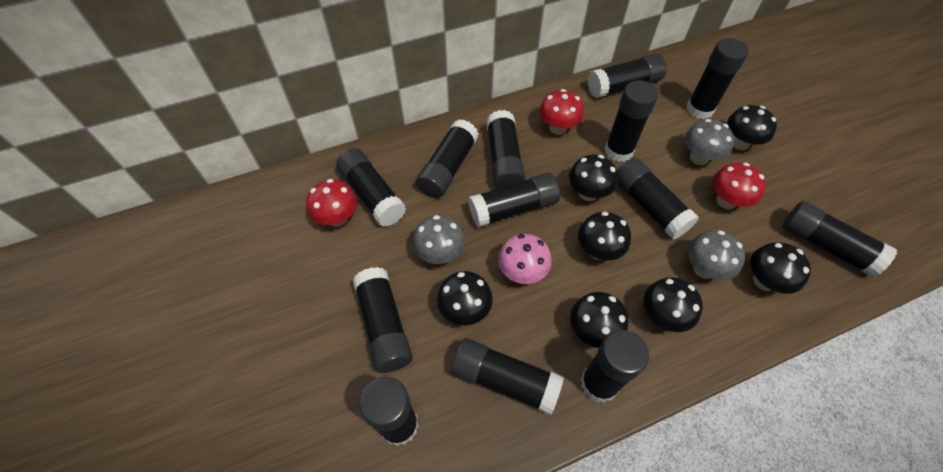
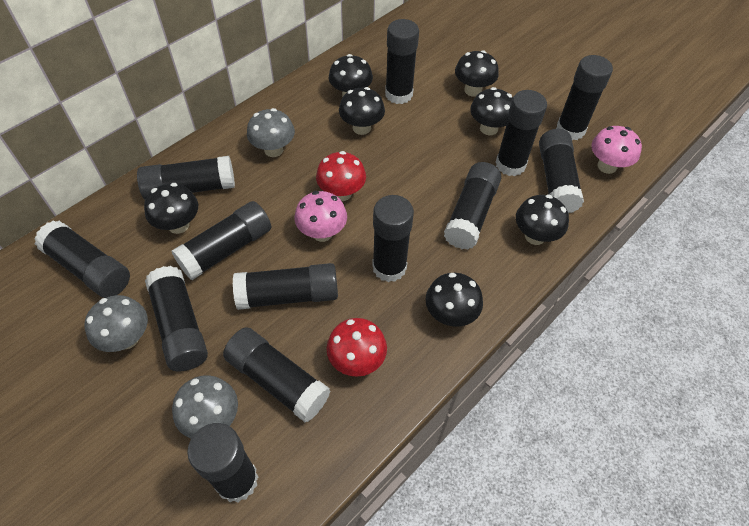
pink mushroom: [498,234,552,284] = 1 -> [295,191,347,242] [591,126,642,174] = 2
red mushroom: [306,179,357,227] [539,89,584,135] [713,163,766,209] = 3 -> [316,151,366,201] [326,318,387,377] = 2

